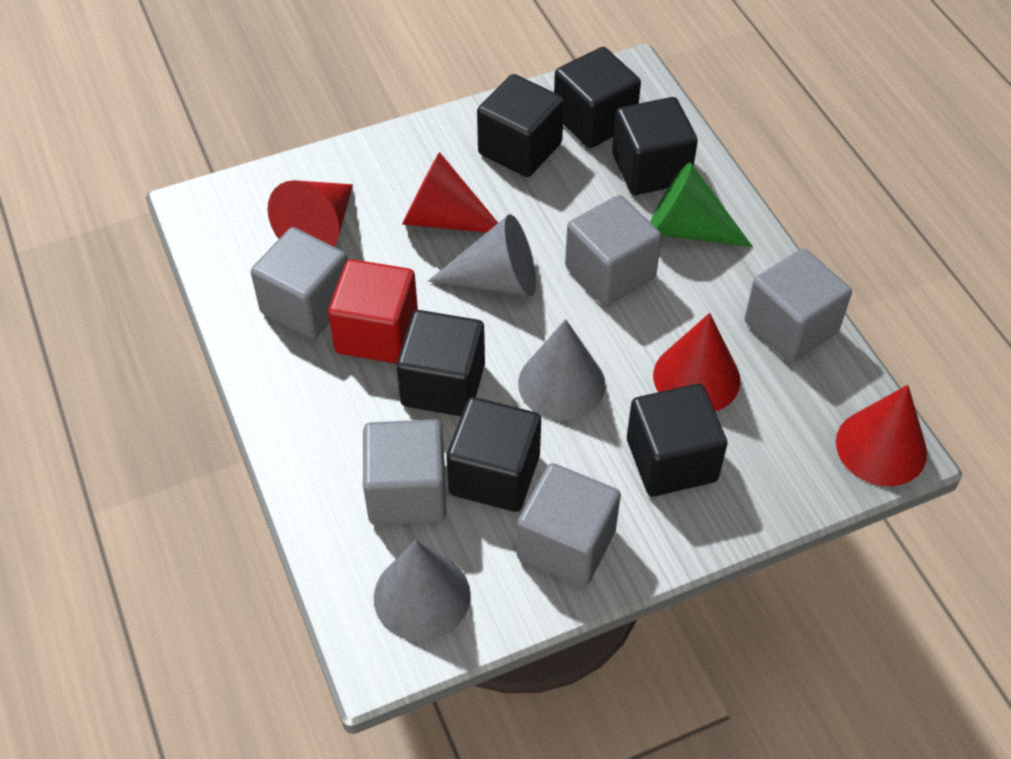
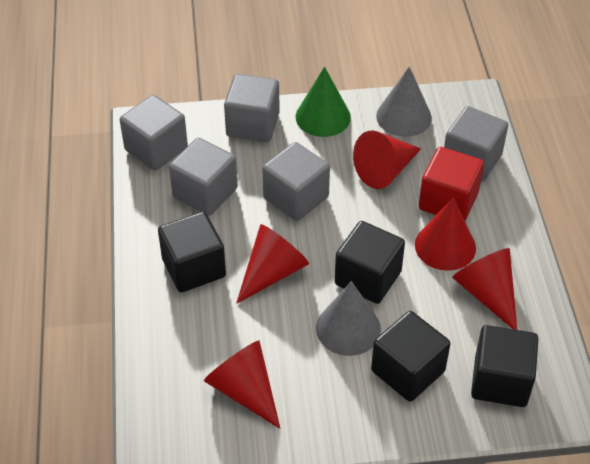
black cube: [396,310,485,416] [446,397,541,512] [477,74,564,177] [554,47,641,148] [612,97,698,195] [627,384,727,497] = 6 -> [158,212,226,292] [335,221,405,304] [371,311,450,402] [471,325,538,407] = 4
grey cone: [374,540,471,641] [428,214,536,296] [518,319,606,420] = 3 -> [316,281,381,356] [376,67,432,137] = 2
red cone: [268,180,353,246] [402,152,498,233] [653,313,740,412] [836,385,927,486] = 4 -> [204,340,281,429] [236,224,309,304] [353,130,421,189] [415,197,476,271] [452,248,517,330] = 5

